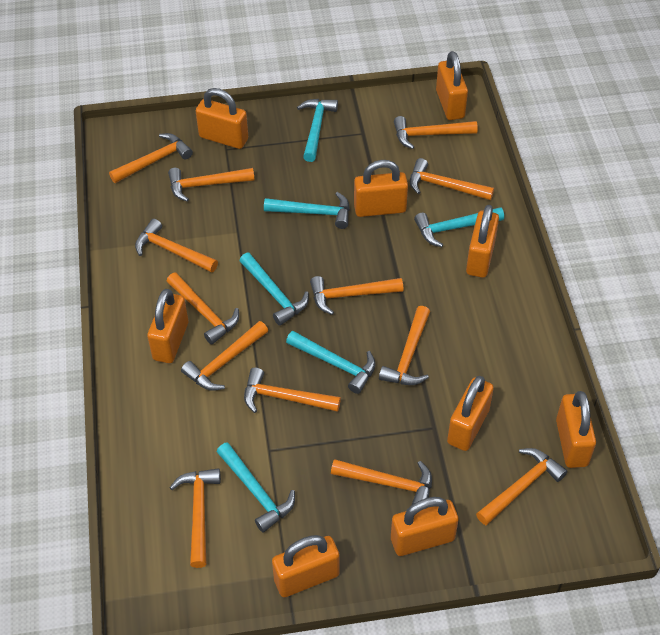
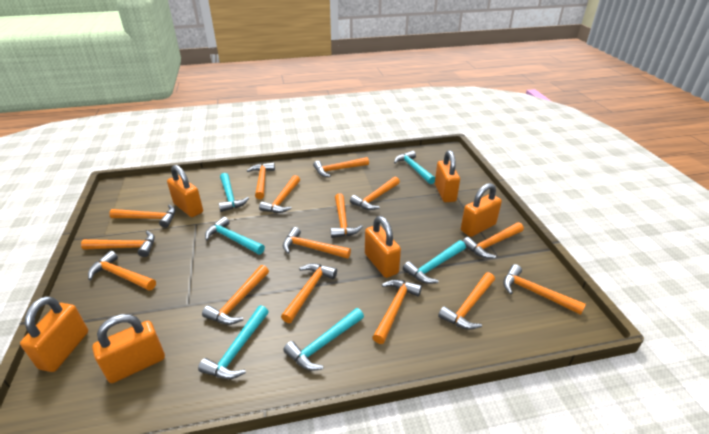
orange hammer: [109,133,193,183] [135,219,218,273] [167,273,239,345] [168,168,255,202] [169,468,221,568] [181,321,268,391] [244,367,341,413] [310,276,403,315] [331,459,432,505] [379,306,430,385] [394,116,478,149] [410,158,494,200] [476,448,568,525] = 13 -> [81,231,155,257] [88,251,156,291] [109,204,176,228] [202,265,269,325] [247,162,275,199] [259,175,300,213] [281,263,337,323] [283,227,351,259] [313,157,369,177] [331,193,363,238] [350,177,400,210] [372,279,422,344] [438,272,495,330] [463,222,524,258] [503,264,586,315] = 15
orange padlock: [147,289,188,363] [196,88,248,149] [272,535,340,597] [354,160,408,217] [391,497,459,556] [436,51,468,120] [447,376,494,451] [466,205,499,278] [556,391,596,468] = 9 -> [20,296,88,372] [92,314,165,383] [167,165,203,217] [365,216,401,278] [435,150,460,202] [461,183,502,237] = 6

